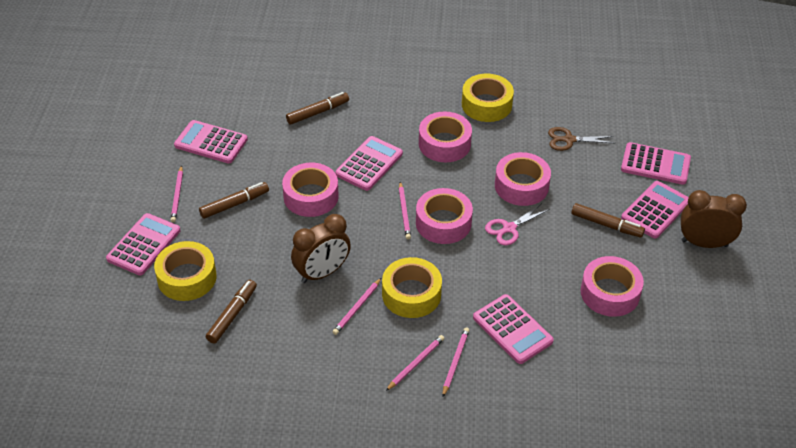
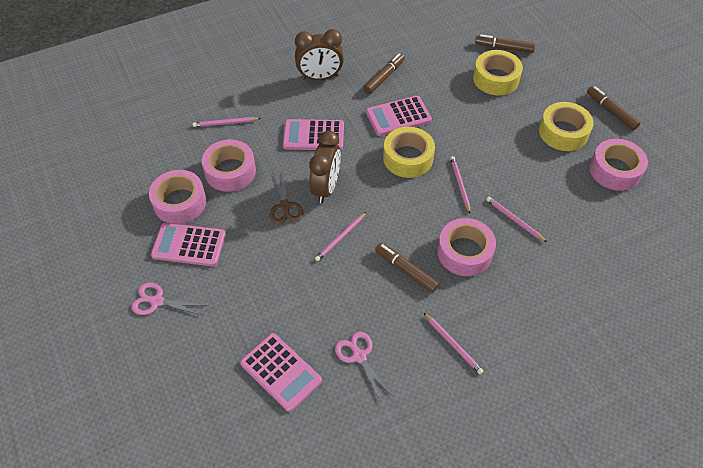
pink calculator: [106,213,180,275] [174,120,248,163] [335,136,403,191] [473,294,554,364] [621,142,691,185] [621,181,689,239] = 6 -> [151,223,226,266] [240,333,322,412] [283,119,344,150] [366,96,432,136] = 4
pink scissors: [485,203,550,245] = 1 -> [131,282,205,316] [335,331,393,401] = 2
pink tape: [282,163,338,217] [416,188,473,244] [419,111,472,162] [495,152,551,206] [581,256,644,317] = 5 -> [149,170,206,224] [202,139,256,192] [437,218,496,276] [589,139,648,191] = 4

